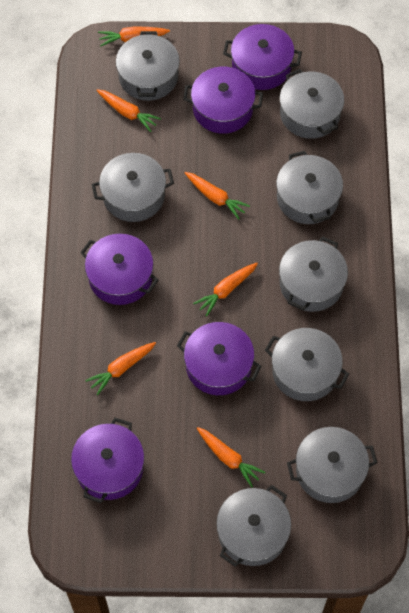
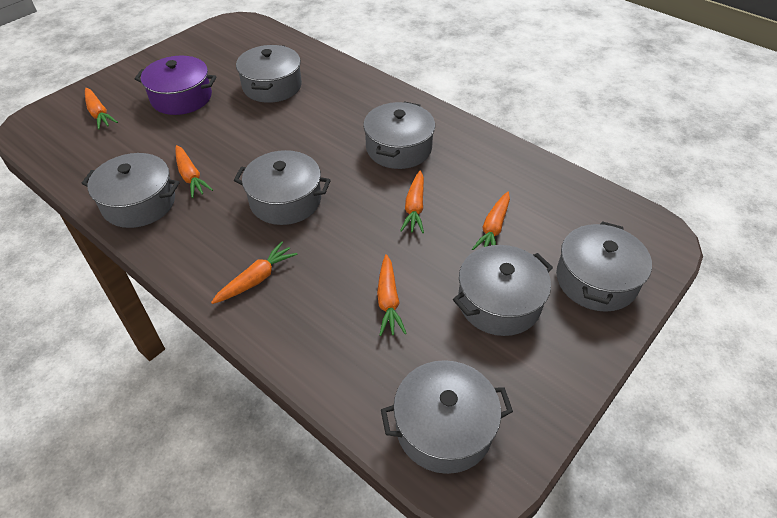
grey pot: [91,153,174,222] [116,31,180,101] [216,485,291,567] [265,328,349,401] [276,151,343,224] [279,236,348,312] [280,69,344,139] [287,427,377,503] = 8 -> [82,153,179,228] [234,150,331,225] [236,45,302,103] [363,101,435,169] [381,360,513,474] [453,245,553,336] [556,221,652,312] = 7
purple pot: [71,418,144,503] [80,234,159,305] [177,322,262,395] [183,67,263,134] [223,24,302,90] = 5 -> [135,56,217,115] = 1

